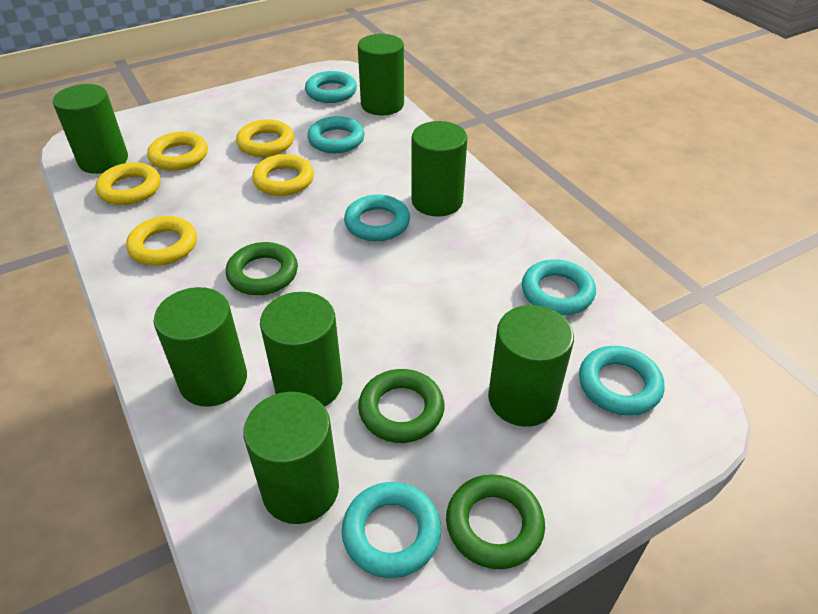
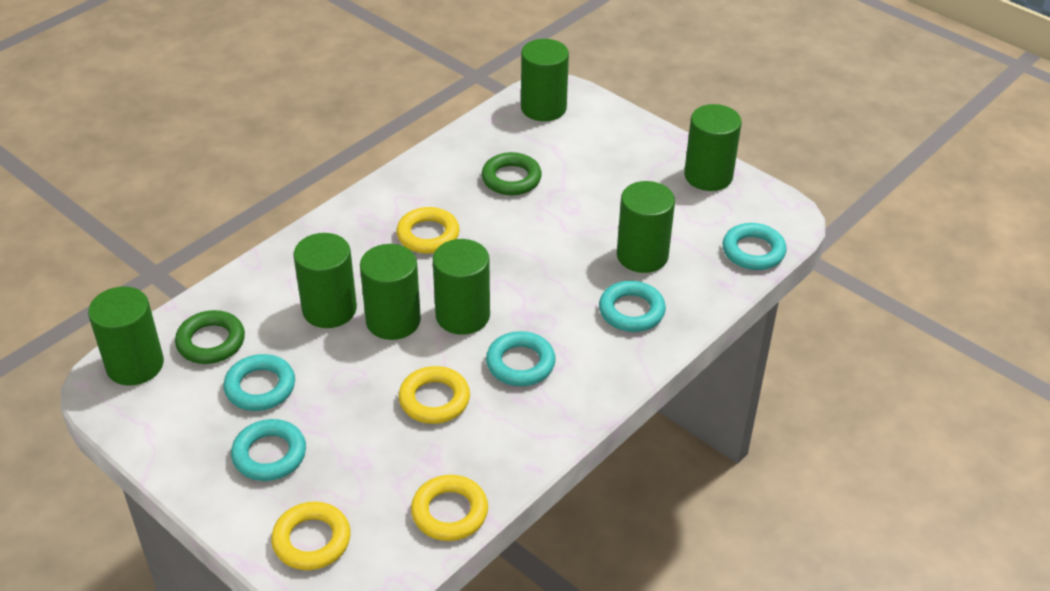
green ring: [226,242,298,295] [358,369,444,443] [446,474,545,569] = 3 -> [175,310,245,364] [482,152,542,195] = 2
turquoise ring: [305,71,357,103] [307,116,365,153] [342,482,441,578] [344,195,410,241] [522,259,596,315] [579,346,664,416] = 6 -> [224,354,295,411] [231,419,306,481] [486,331,556,386] [599,281,666,332] [723,223,786,270] = 5
yellow ring: [96,162,161,205] [126,216,197,266] [147,132,208,171] [236,119,294,157] [252,154,314,196] = 5 -> [271,502,351,570] [396,207,460,254] [399,366,470,424] [411,475,488,541] = 4

